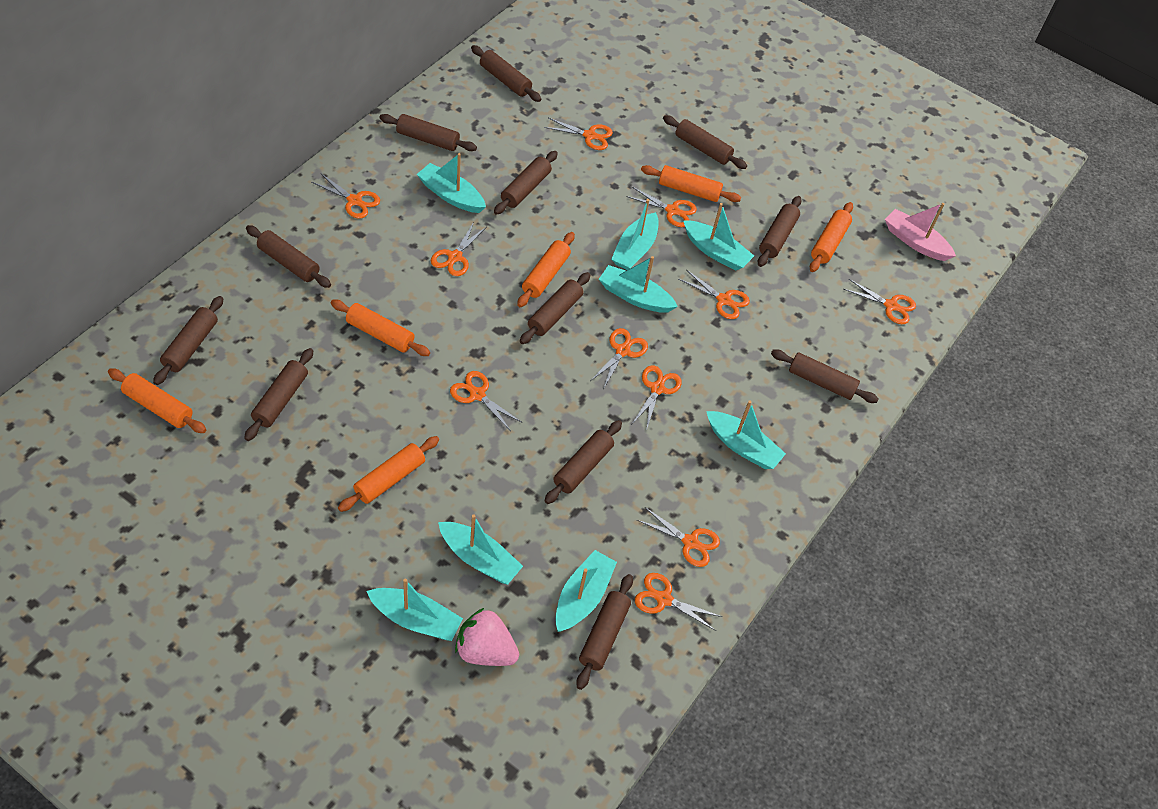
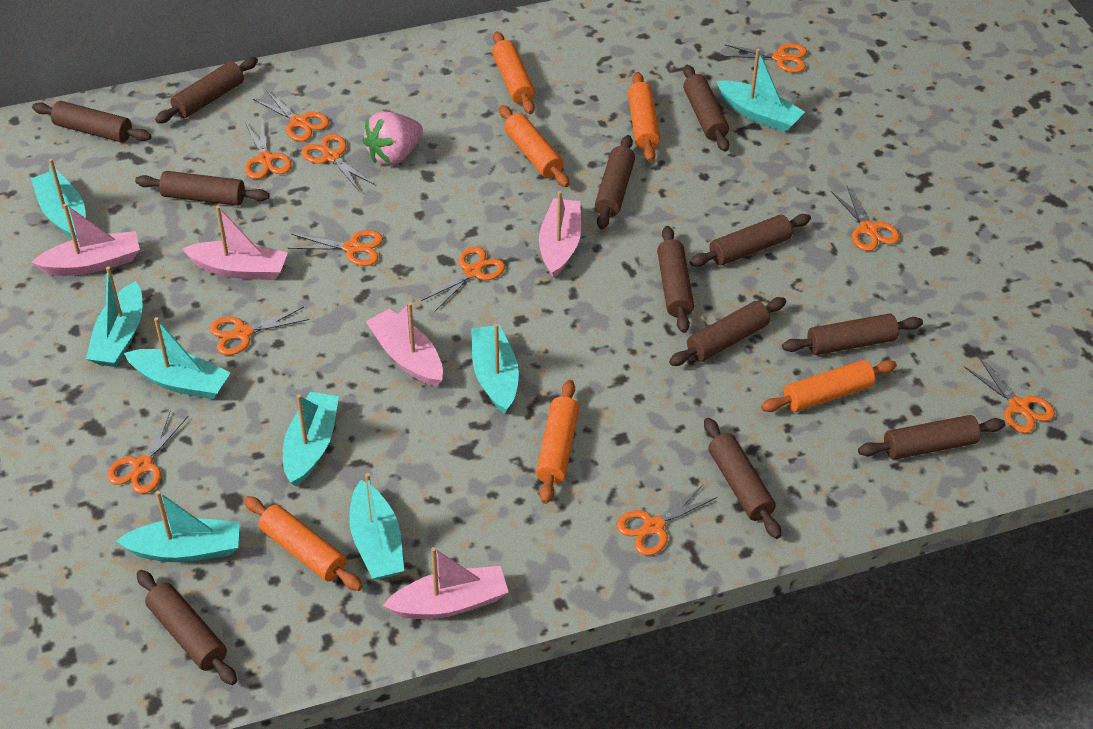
pink boat: [885,203,956,261] = 1 -> [31,204,140,276] [182,206,288,280] [366,302,443,387] [383,547,508,619] [539,191,581,278] = 5

